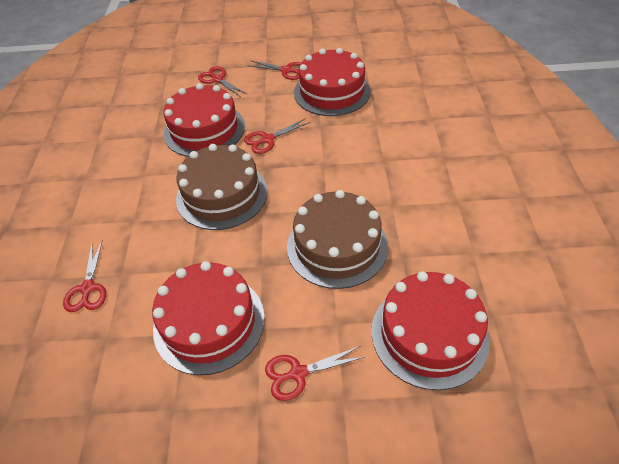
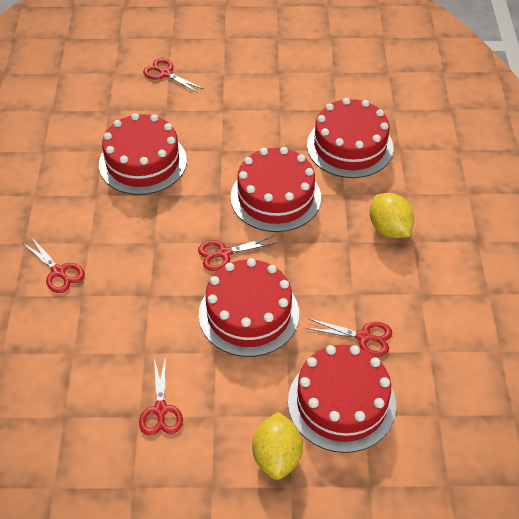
brown cake: [176,144,268,230] [287,190,388,289] = 2 -> none = 0
red cake: [152,261,265,375] [164,83,245,157] [294,48,371,116] [372,271,490,390] = 4 -> [99,113,187,195] [199,258,299,357] [230,147,321,232] [288,345,396,453] [307,98,394,178] = 5
yellow lemon: none = 0 -> [252,412,303,480] [370,193,414,238] = 2

